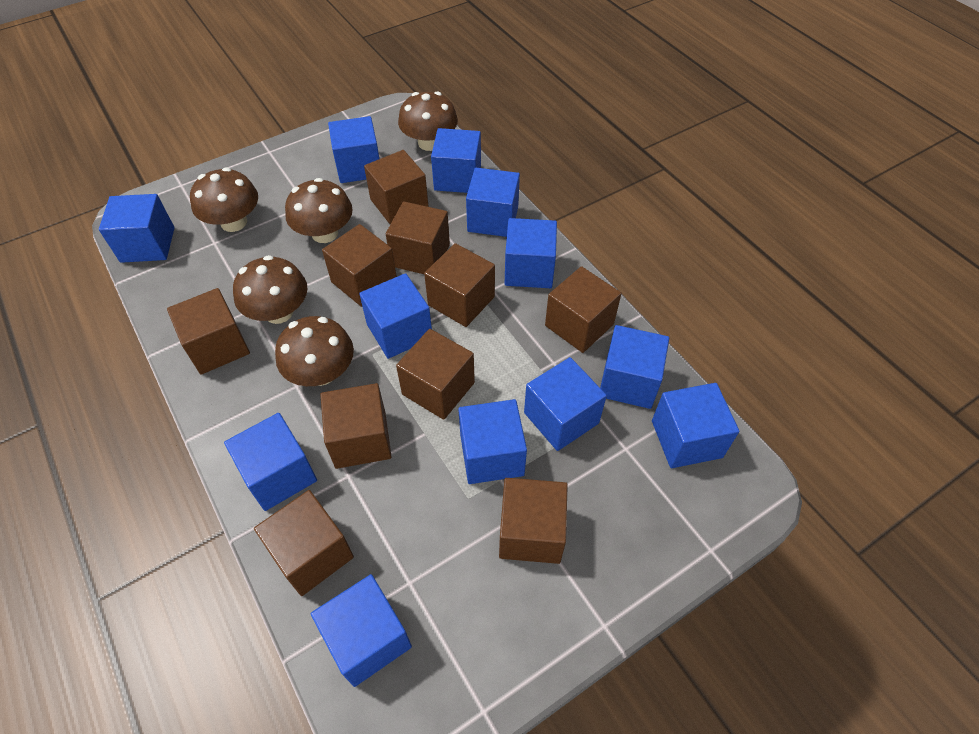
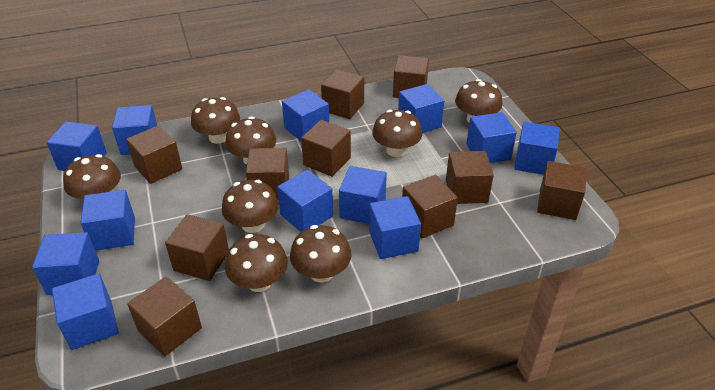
brown mushroom: [190,167,258,232] [233,255,308,324] [275,316,354,386] [285,178,353,243] [398,91,458,151] = 5 -> [63,154,121,199] [191,97,240,144] [222,180,279,233] [225,116,276,165] [225,234,288,292] [290,225,351,283] [372,110,422,157] [455,79,503,122] = 8

